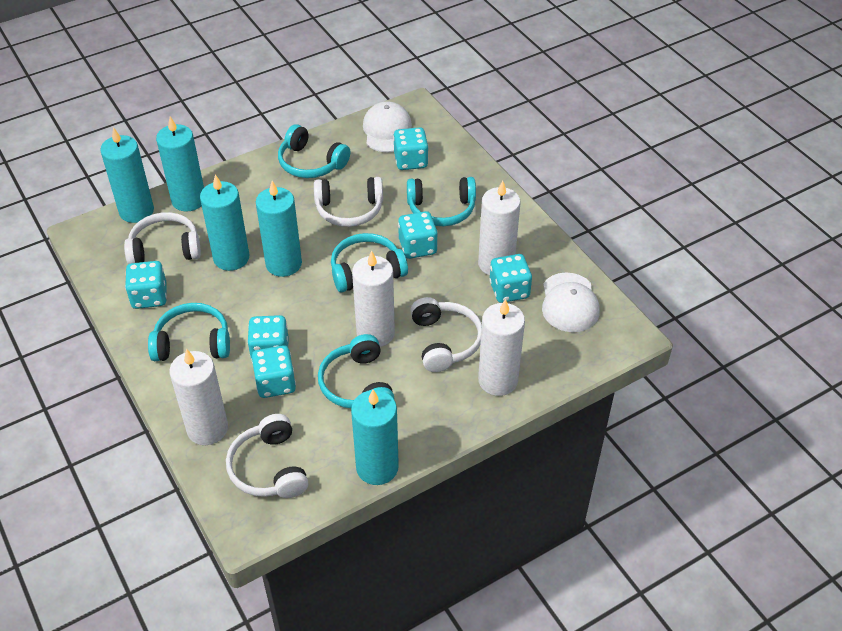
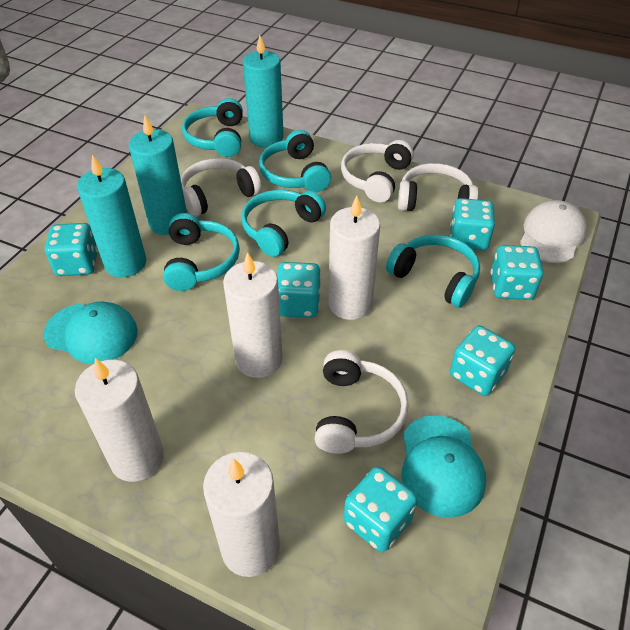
turquoise candle: [100,127,154,223] [156,117,204,212] [200,174,249,271] [256,181,302,277] [351,390,399,485] = 5 -> [77,155,146,278] [129,115,187,235] [243,35,284,147] = 3
turquoise cap: none = 0 -> [44,301,138,364] [402,415,486,518] = 2
white cap: [363,101,412,152] [542,272,600,332] = 2 -> [520,200,587,263] = 1

